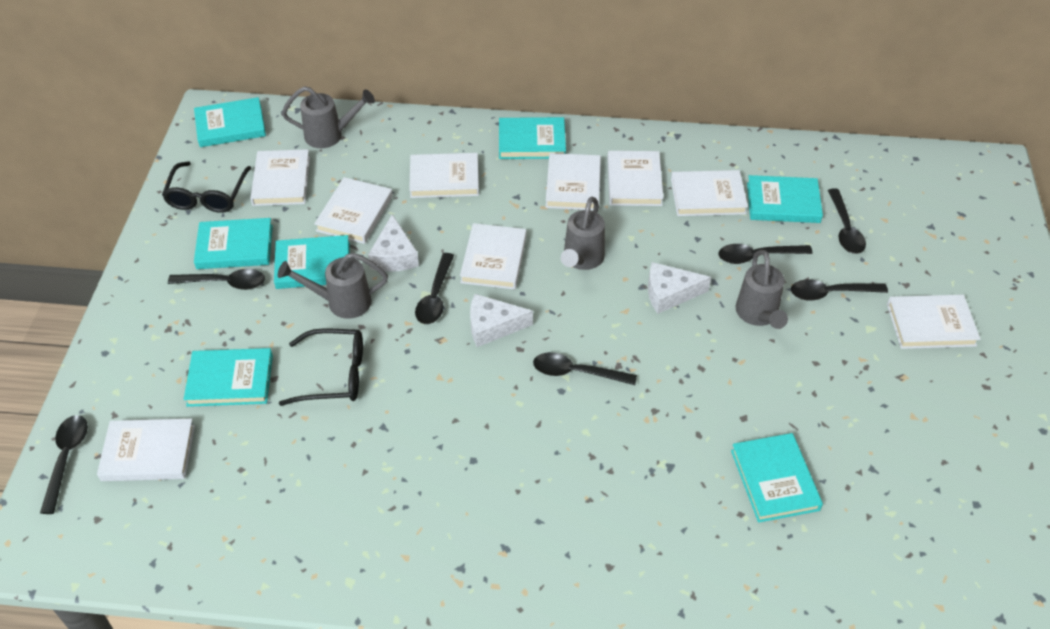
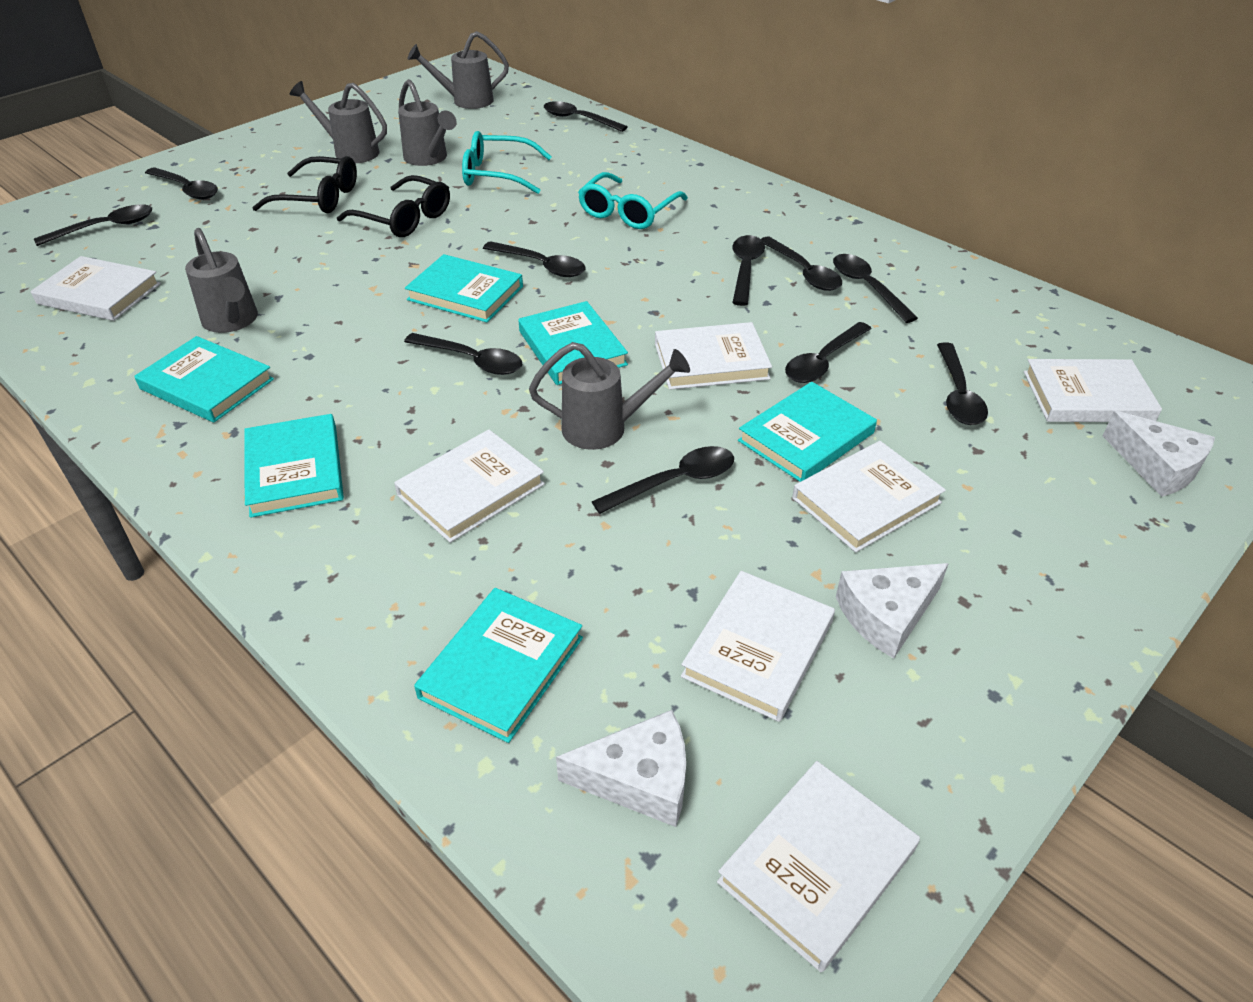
black spoon: [40,415,88,514] [168,269,265,290] [415,253,454,324] [533,352,637,385] [719,244,813,264] [791,279,888,301] [828,188,866,254] = 7 -> [34,204,152,246] [145,167,218,199] [404,333,522,375] [483,241,586,277] [544,101,628,132] [591,446,734,514] [732,235,765,306] [761,237,842,291] [785,322,871,383] [833,254,918,323] [937,342,988,425] = 11
grey watering can: [278,253,388,319] [282,86,375,148] [561,197,605,270] [736,250,788,329] = 4 -> [185,228,258,333] [290,81,387,163] [398,79,456,166] [408,31,509,109] [529,342,690,450] = 5
turquoise book: [184,348,273,407] [194,97,266,147] [194,218,273,269] [274,235,350,289] [499,117,566,159] [731,433,823,522] [747,175,823,223] = 7 -> [134,336,274,422] [244,414,344,518] [405,254,523,322] [414,588,583,743] [518,301,628,385] [738,382,877,482] = 6
turquoise glasses: none = 0 -> [462,131,552,194] [578,172,688,229] = 2
white book: [97,419,195,481] [250,149,310,206] [314,177,393,244] [409,153,479,198] [460,223,527,290] [546,153,601,210] [607,151,664,206] [671,170,748,216] [887,294,980,349] = 9 -> [30,256,161,321] [394,429,545,543] [655,322,772,390] [681,571,835,722] [717,761,920,972] [792,441,946,553] [1024,359,1162,422] = 7

